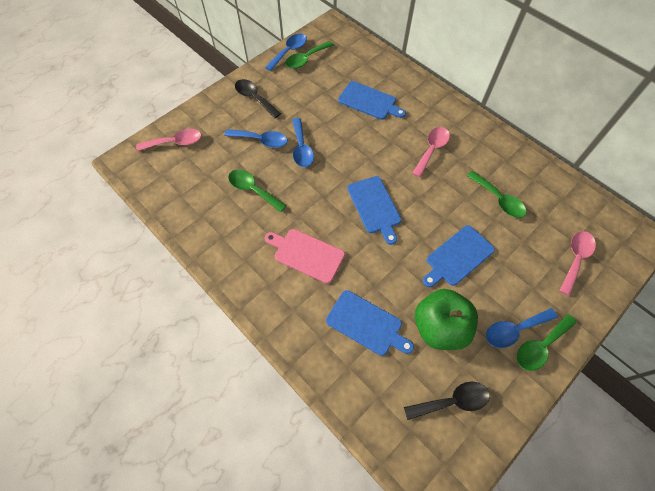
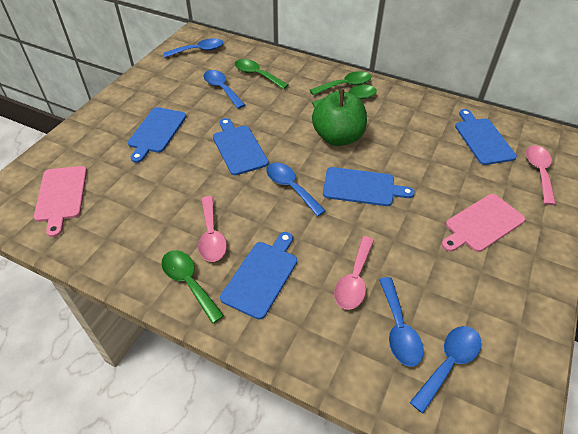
black spoon: [235,79,281,118] [404,382,490,420] = 2 -> none = 0
blue cutting board: [326,290,414,356] [338,81,406,120] [347,176,401,245] [423,225,495,287] = 4 -> [128,107,186,163] [213,118,269,175] [220,232,297,319] [323,167,415,206] [455,109,517,165] = 5
blue spoon: [225,129,287,148] [265,33,307,71] [292,118,314,167] [486,308,558,348] = 4 -> [163,38,223,58] [203,70,245,109] [266,163,326,217] [379,277,424,367] [409,326,482,413] = 5
pink cutting board: [265,229,345,284] = 1 -> [34,166,87,237] [441,194,525,252] = 2

